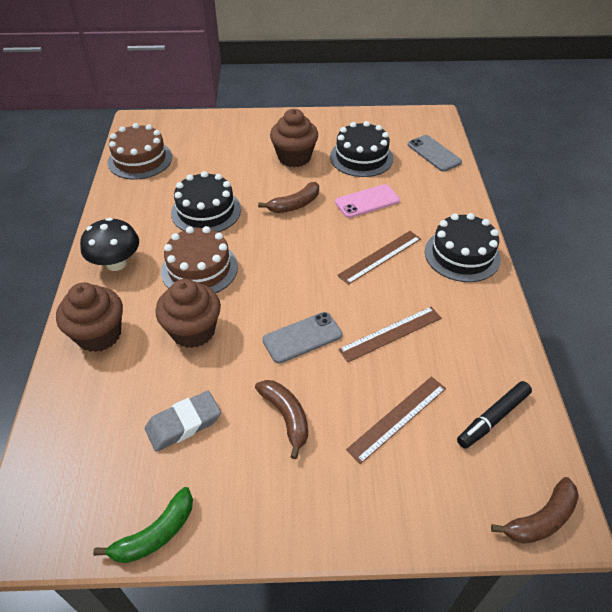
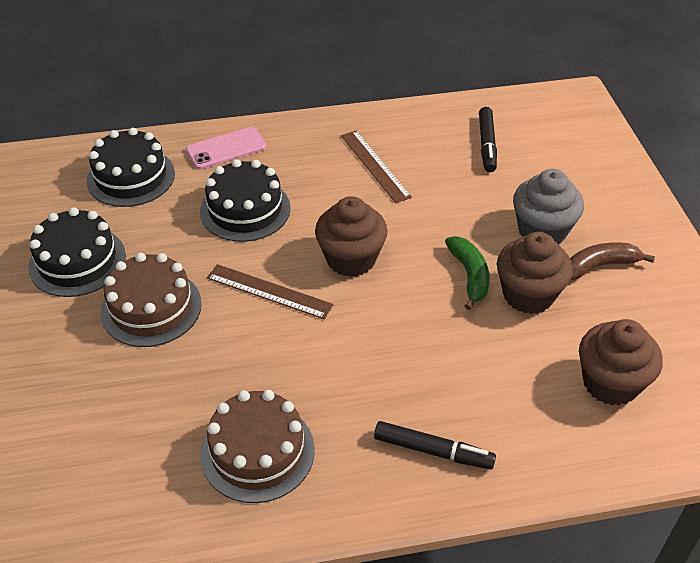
black marker: [457,381,532,449] = 1 -> [374,421,496,469] [479,107,497,172] = 2
black mushroom: [80,218,139,271] = 1 -> none = 0
brown banana: [255,380,308,459] [258,182,319,213] [491,477,579,544] = 3 -> [570,242,655,280] = 1
brown ruler: [337,231,421,285] [338,307,442,362] [346,377,446,464] = 3 -> [207,264,334,319] [341,130,412,203] = 2
grey cupcake: none = 0 -> [513,169,584,244] = 1
grey eraser: [145,391,221,452] = 1 -> none = 0
grey phone: [262,312,342,364] [408,135,462,172] = 2 -> none = 0

